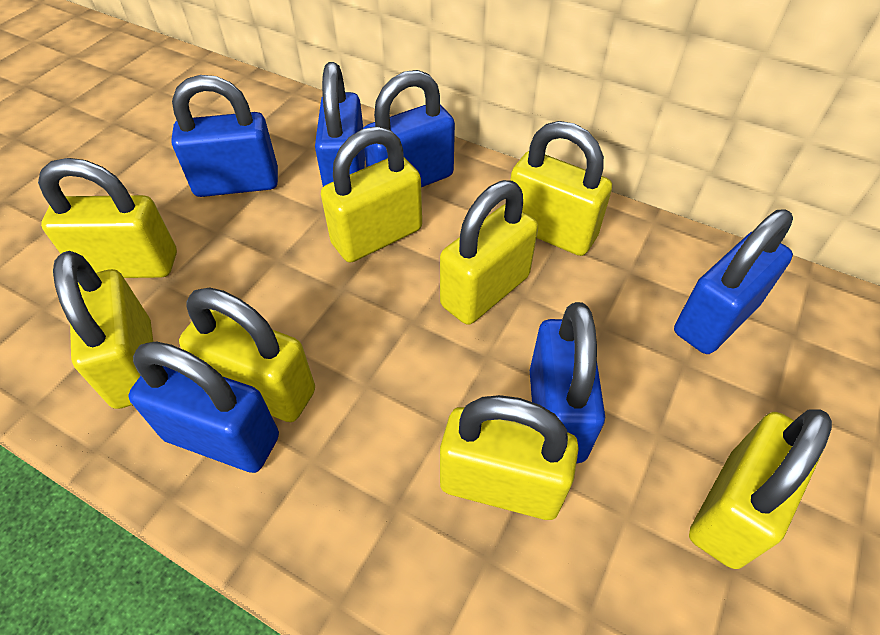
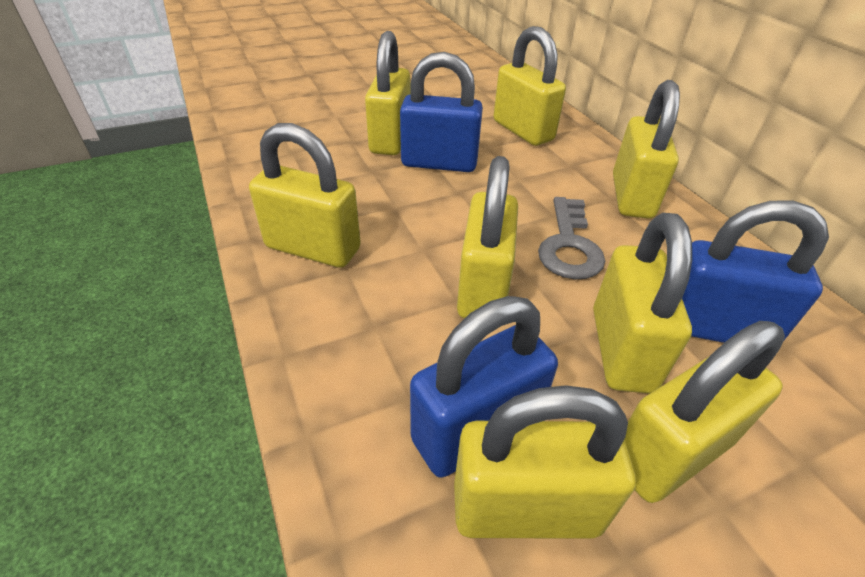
blue padlock: [129,341,279,473] [171,75,278,197] [315,62,365,187] [363,70,455,187] [530,302,605,464] [674,209,793,354] = 6 -> [400,52,483,172] [410,296,558,478] [682,201,829,343] = 3
grey key: none = 0 -> [538,197,605,280] = 1

